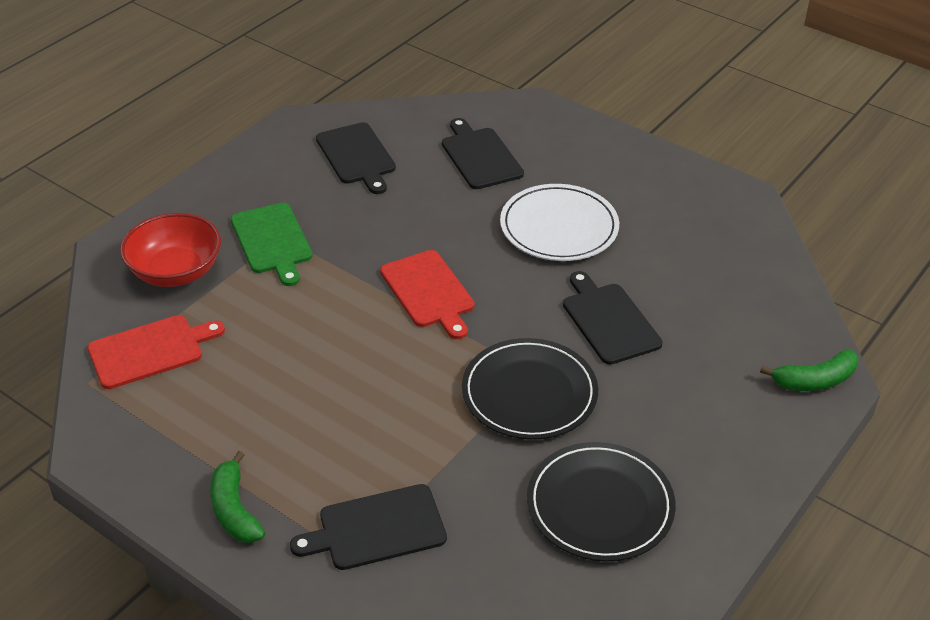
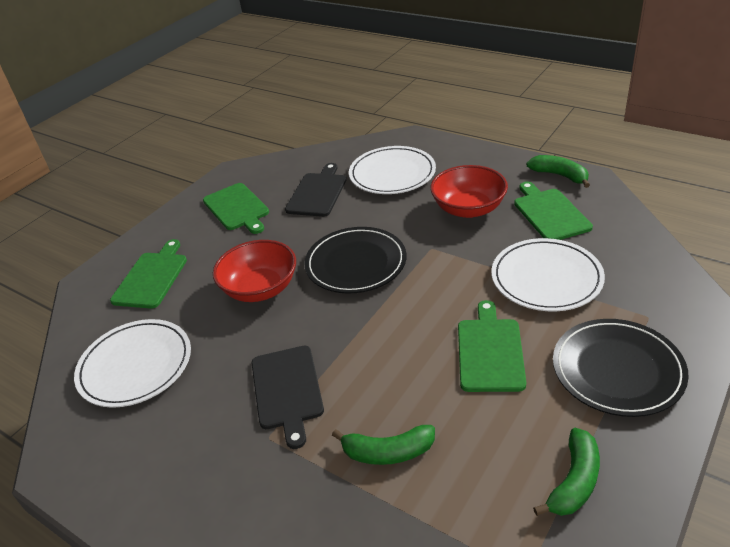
black cutting board: [290,484,447,570] [316,122,396,194] [442,118,524,189] [563,271,663,365] = 4 -> [252,346,324,449] [285,163,346,217] = 2
green banana: [210,451,265,543] [760,349,859,391] = 2 -> [332,425,435,465] [526,155,590,188] [533,428,600,516] = 3
green cutting board: [231,203,313,286] = 1 -> [110,239,187,309] [203,183,269,234] [458,300,526,392] [514,182,593,240] = 4
red bowl: [120,213,221,287] = 1 -> [213,240,296,302] [430,165,508,218] = 2
red cutting board: [87,315,225,389] [380,250,475,339] = 2 -> none = 0
white plate: [500,184,619,261] = 1 -> [74,319,191,408] [349,146,436,194] [492,238,605,311] = 3

